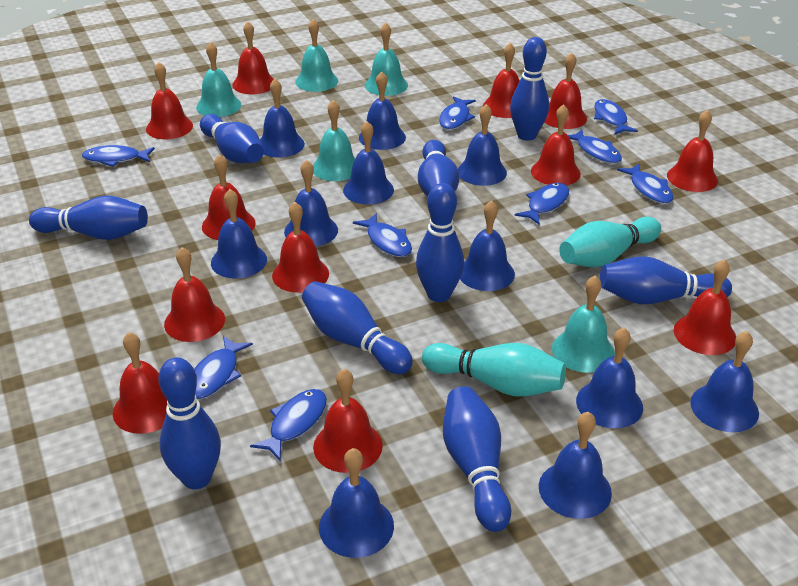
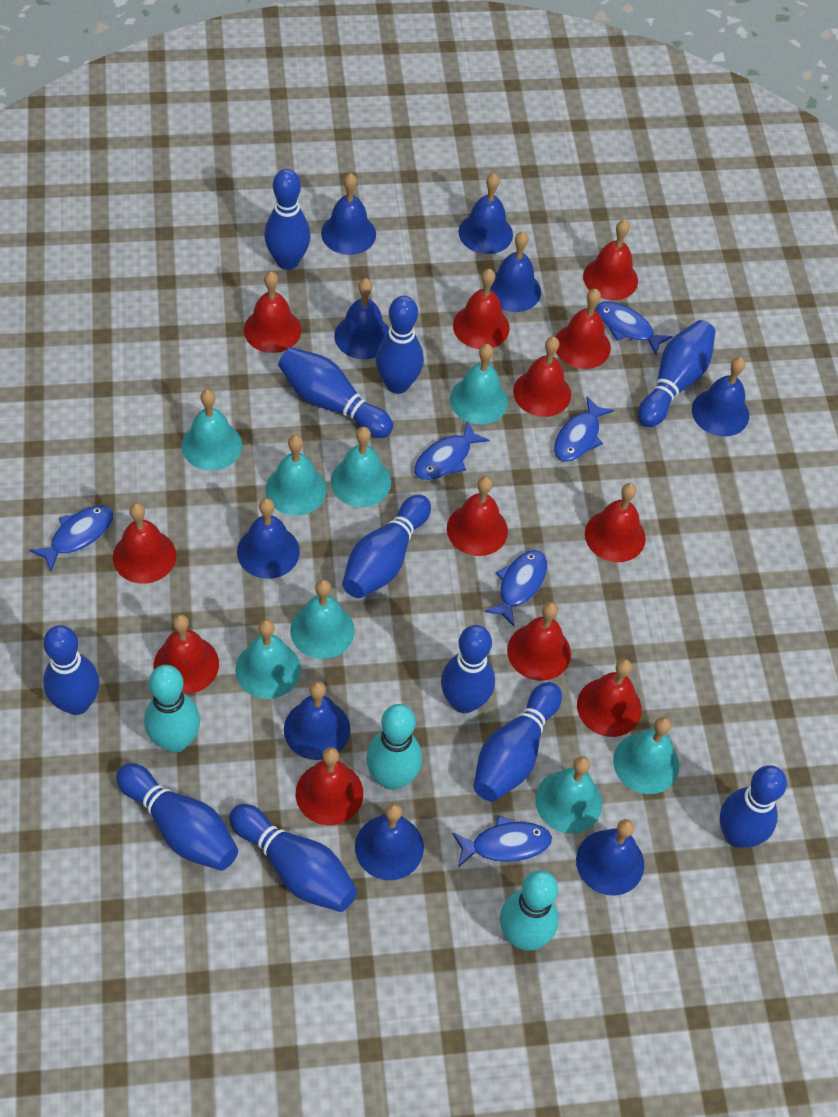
blue bell: [211,189,267,279] [260,79,305,157] [284,160,338,246] [319,448,394,558] [343,121,394,204] [359,71,406,150] [458,104,507,186] [460,200,515,291] [539,412,612,519] [576,327,643,429] [690,331,759,432] = 11 -> [237,498,300,579] [284,681,350,760] [321,173,376,255] [334,278,389,359] [355,803,424,880] [459,173,513,254] [490,232,541,312] [576,819,644,896] [692,357,749,437] = 9
blue bowling pin: [29,195,148,240] [158,357,221,489] [200,114,264,163] [302,281,413,374] [416,183,464,302] [418,140,460,196] [443,386,511,532] [510,37,549,141] [600,256,732,304] = 9 -> [43,625,100,715] [116,763,238,871] [229,804,357,912] [264,169,311,270] [278,347,393,438] [342,495,431,598] [376,296,424,394] [441,625,495,713] [473,682,562,801] [638,320,716,427] [720,765,787,848] = 11
blue fish: [82,145,155,167] [194,336,253,399] [250,389,327,461] [353,213,412,257] [439,96,476,130] [515,183,569,225] [568,129,622,164] [594,99,638,135] [617,163,674,204] = 9 -> [30,505,114,572] [414,421,489,480] [452,815,552,867] [484,550,547,626] [554,396,614,462] [596,301,673,356] = 6
turquoise bell: [196,42,241,117] [295,19,338,92] [313,100,355,181] [365,23,408,96] [552,276,615,373] = 5 -> [182,389,242,471] [235,619,301,699] [265,435,327,516] [290,579,355,659] [331,427,391,507] [450,344,508,424] [535,756,602,834] [613,717,679,794] = 8
turquoise bowling pin: [422,343,566,397] [559,217,661,267] = 2 -> [144,665,200,753] [366,704,422,790] [500,870,559,950] = 3

